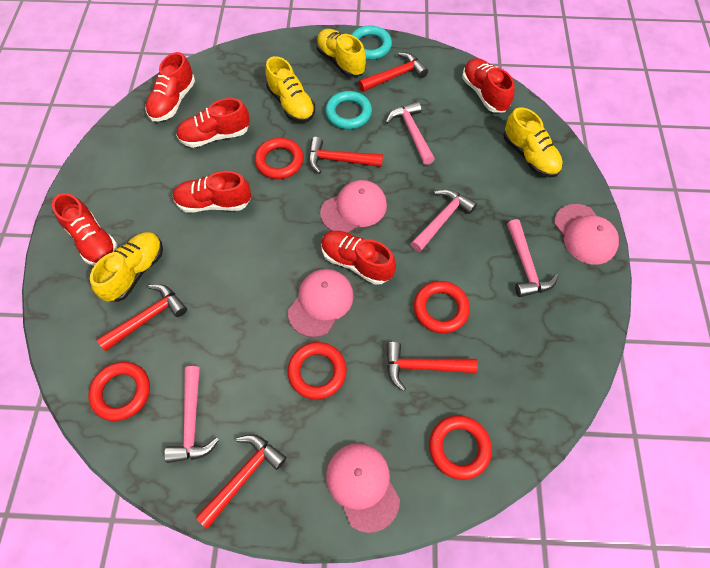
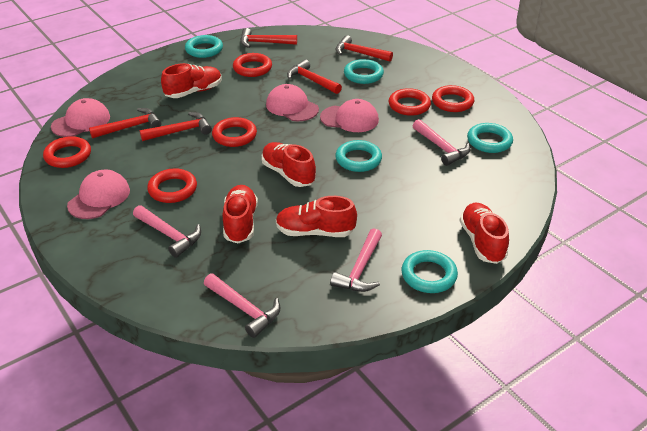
red ring: [88,362,150,421] [255,138,304,179] [288,342,347,399] [414,281,470,333] [429,415,492,480] = 5 -> [43,136,91,168] [147,168,197,203] [212,117,257,147] [233,53,272,77] [389,88,431,116] [432,85,474,112] = 6
red shoe: [52,193,118,266] [145,52,195,121] [173,171,251,213] [176,98,250,148] [321,231,396,285] [462,58,514,112] = 6 -> [161,63,222,98] [223,185,258,243] [262,142,316,187] [276,196,357,237] [459,203,509,264] = 5
turquoise ring: [325,91,372,129] [351,25,392,60] = 2 -> [185,35,223,58] [335,140,382,172] [344,59,384,84] [402,250,458,293] [467,123,513,153] = 5
yellow shoe: [90,232,163,302] [265,56,315,123] [316,29,366,77] [503,107,563,178] = 4 -> none = 0

